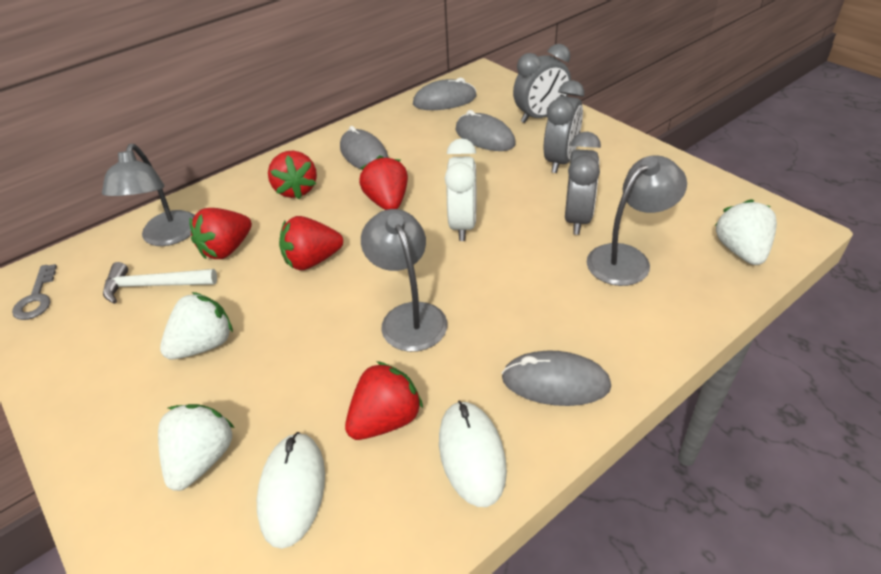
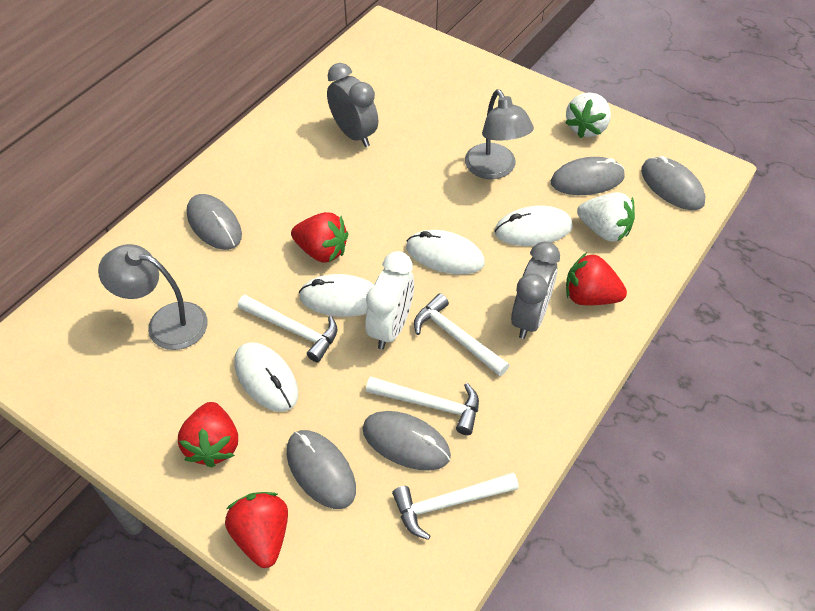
grey clock: [513,44,571,123] [544,80,584,173] [565,132,601,235] = 3 -> [327,63,378,147] [511,241,560,339] = 2
grey key: [12,264,57,320] = 1 -> none = 0
grey lamp: [102,144,195,246] [361,209,447,352] [587,155,687,286] = 3 -> [98,244,208,350] [465,89,534,179] = 2
grey mouse: [340,126,389,170] [413,78,477,110] [455,110,516,151] [502,350,611,406] = 4 -> [187,194,242,250] [287,430,356,509] [362,411,451,471] [551,157,625,195] [641,156,706,210] = 5
red strawberry: [189,208,252,259] [268,151,317,199] [279,216,343,270] [345,361,423,440] [359,156,408,210] = 5 -> [178,402,238,467] [225,492,288,568] [291,212,348,262] [566,253,627,305] = 4
white hammer: [103,262,217,304] = 1 -> [238,295,338,362] [366,376,479,435] [392,472,519,540] [414,293,509,377] = 4
white mouse: [257,432,325,549] [439,400,507,507] = 2 -> [234,342,298,412] [299,274,374,317] [406,230,485,274] [495,206,572,246] = 4
white strawberry: [158,404,235,491] [160,292,233,360] [715,199,777,265] = 3 -> [565,92,611,138] [577,192,635,242] = 2

